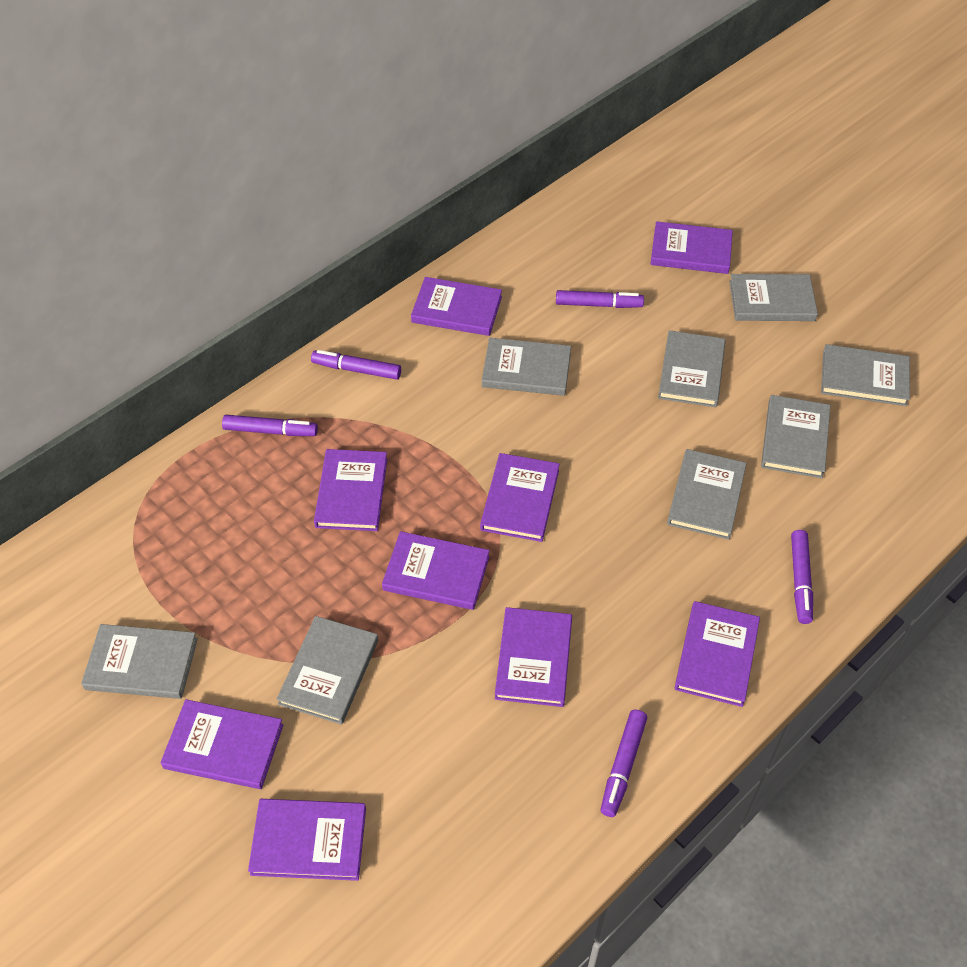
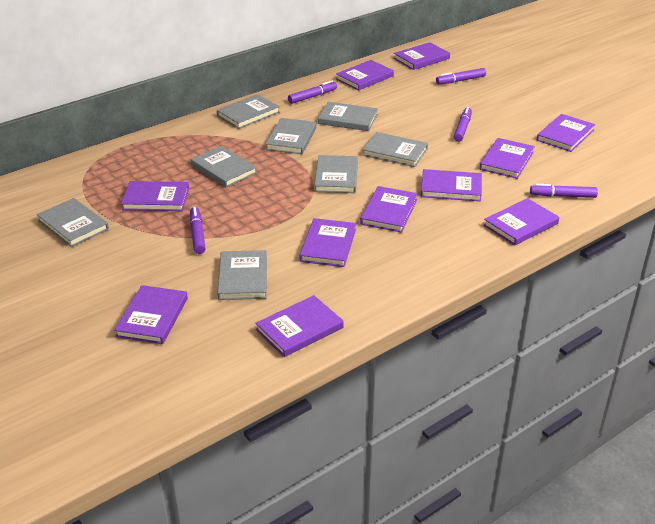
purple book: [160,699,283,789] [248,799,366,881] [314,449,387,531] [382,531,490,610] [411,277,502,336] [480,453,560,542] [495,607,572,707] [650,221,733,274] [675,601,760,707] = 9 -> [114,285,188,344] [121,181,189,211] [255,295,344,357] [300,218,356,267] [336,60,394,91] [360,186,418,233] [394,42,450,70] [421,169,482,201] [479,138,535,179] [484,198,559,245] [537,114,595,152] = 11

